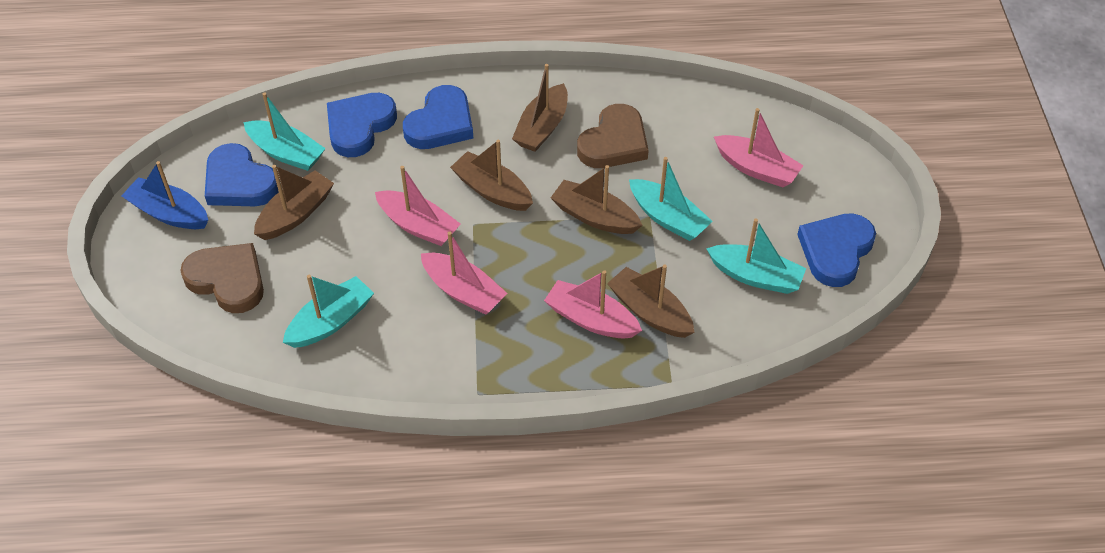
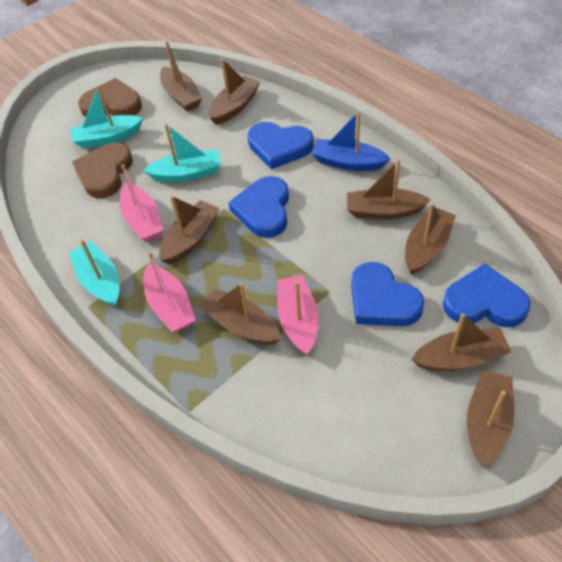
brown boat: [254,165,334,240] [450,140,533,211] [512,64,568,152] [551,165,643,234] [607,265,694,338] = 5 -> [159,195,219,265] [160,41,202,112] [199,283,281,345] [209,59,261,125] [347,159,430,219] [405,203,456,275] [411,313,511,371] [467,370,514,467] = 8
pink boat: [375,166,461,246] [421,232,507,315] [544,270,642,338] [714,108,804,187] = 4 -> [120,164,163,242] [143,251,196,333] [277,275,319,355] = 3
turquoise boat: [243,92,326,171] [283,275,374,348] [629,157,713,241] [706,218,806,294] = 4 -> [69,239,119,307] [70,85,143,148] [143,124,221,182] = 3

